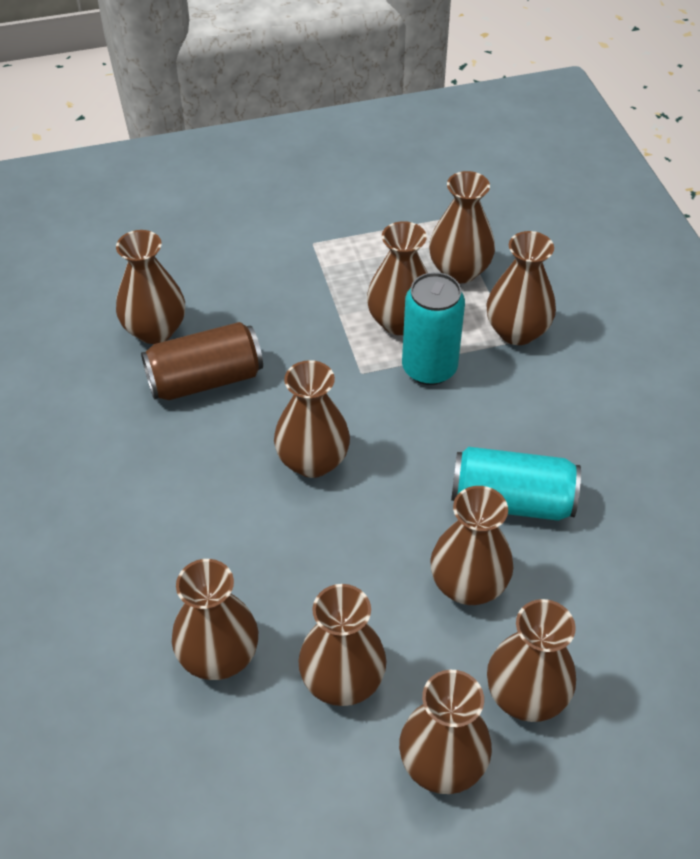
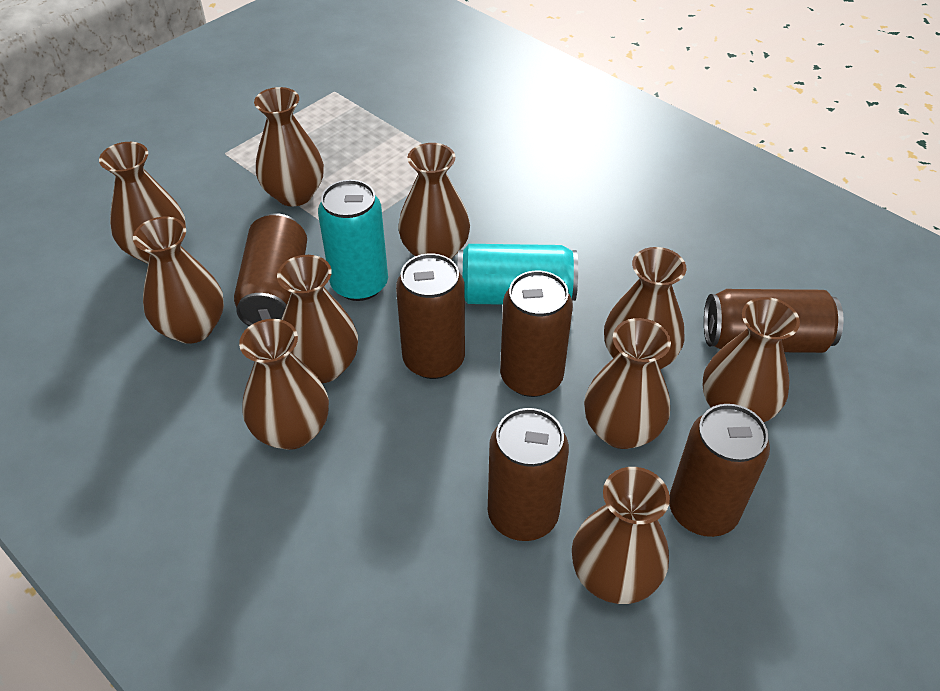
brown can: [141,322,263,400] = 1 -> [234,213,307,326] [396,253,465,379] [488,408,569,541] [500,271,573,397] [669,404,770,537] [704,289,843,353] = 6

